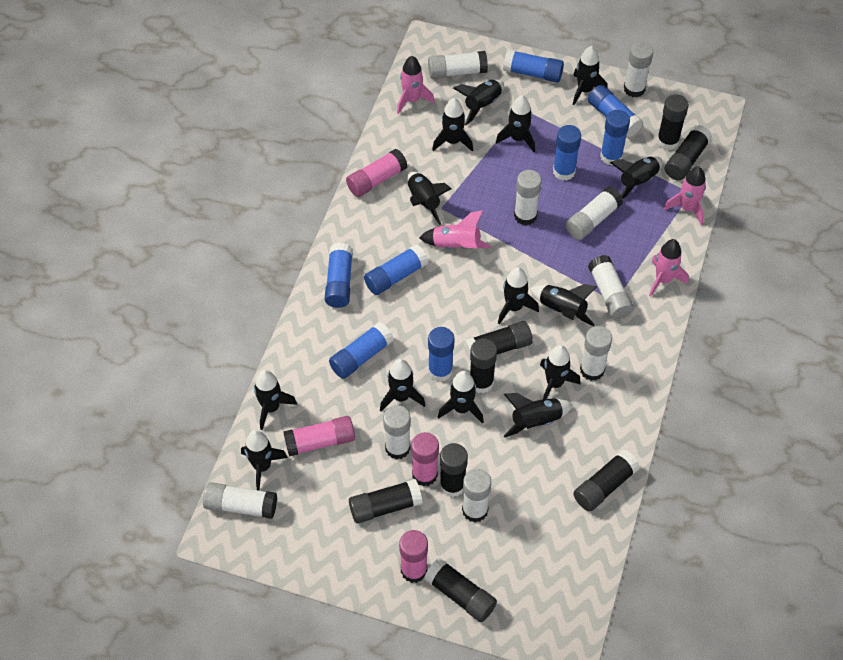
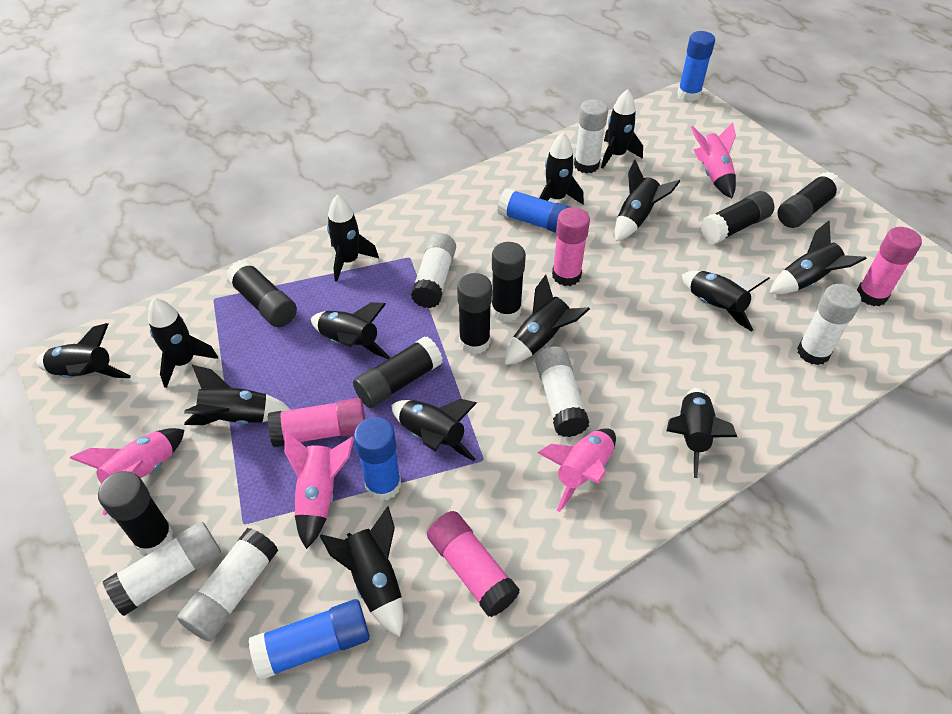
black glue stick: [349,479,423,523] [424,558,497,622] [440,443,468,497] [464,321,533,363] [470,339,497,393] [573,450,640,512] [657,94,689,150] [665,125,712,180] = 8 -> [98,471,174,554] [226,260,297,327] [353,336,443,408] [457,273,492,354] [491,242,526,322] [700,191,774,244] [777,172,842,228] = 7
blue glue stick: [325,243,353,308] [329,322,394,379] [364,244,428,295] [428,327,455,382] [503,49,564,82] [553,125,581,181] [588,85,643,137] [600,110,630,165] = 8 -> [249,599,370,680] [354,417,401,501] [497,188,570,233] [677,31,715,101] = 4
white glue stick: [203,482,277,519] [383,405,411,460] [428,51,488,79] [462,469,491,522] [514,170,542,225] [566,186,623,240] [580,326,612,381] [588,255,634,319] [624,42,653,97] = 9 -> [103,522,221,616] [177,528,278,641] [411,233,456,308] [535,347,590,437] [574,99,608,173] [797,284,861,365] = 6

